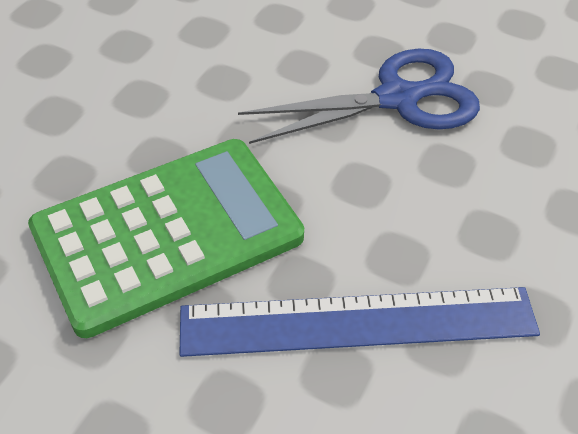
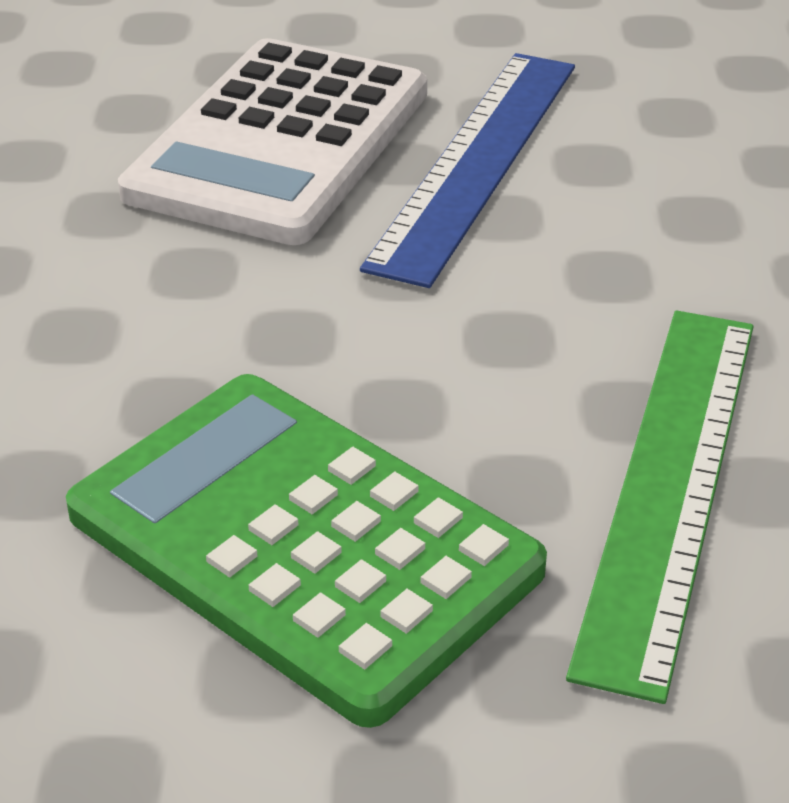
blue scissors: [238,49,480,144] = 1 -> none = 0
green ruler: none = 0 -> [566,311,754,704] = 1
white calculator: none = 0 -> [118,38,427,245] = 1

